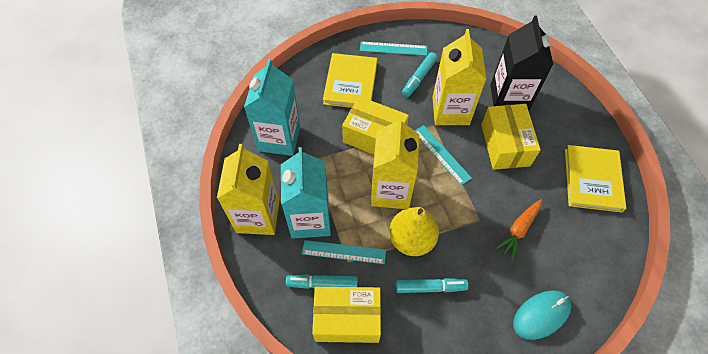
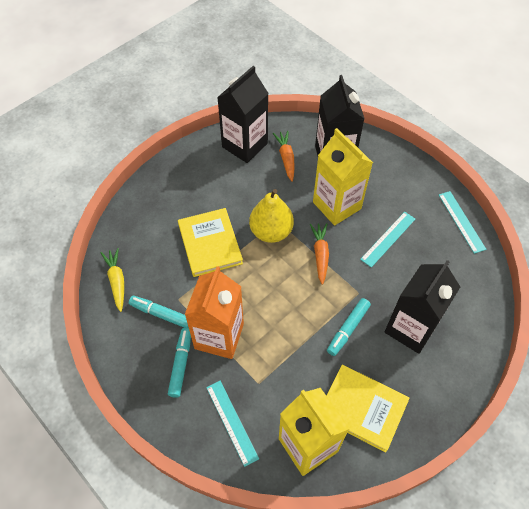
black carton: [490,15,553,111] = 1 -> [217,66,269,163] [315,75,364,155] [385,260,460,354] = 3
orange carrot: [496,199,542,259] = 1 -> [273,131,295,182] [310,223,329,285] = 2
orange carton: none = 0 -> [185,266,244,359] = 1
turquoise carton: [244,59,300,156] [281,147,331,239] = 2 -> none = 0
turquoise mouse: [513,290,571,340] = 1 -> none = 0
yellow box: [312,287,381,343] [342,96,409,155] [481,104,541,170] = 3 -> none = 0
yellow carrot: none = 0 -> [101,248,124,312] = 1
yellow carton: [217,144,279,235] [371,116,419,209] [432,29,486,125] = 3 -> [279,388,350,476] [313,128,373,226] = 2

